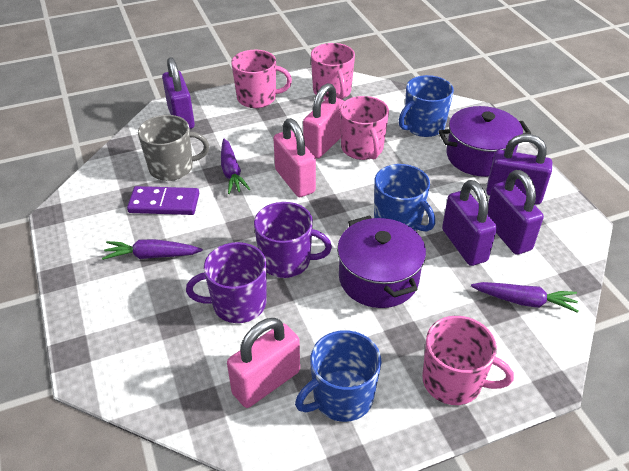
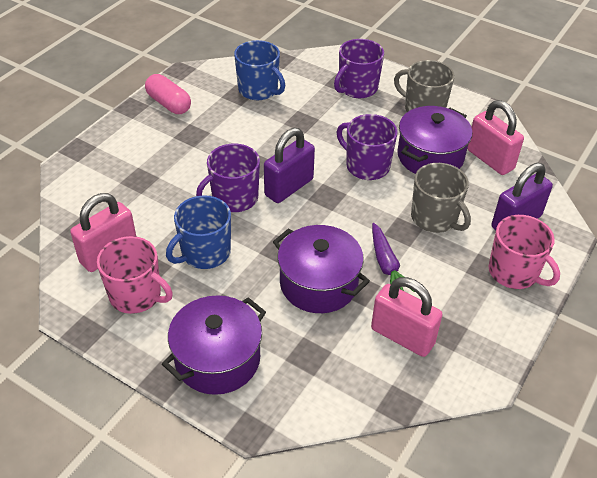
blue mug: [295,330,382,422] [374,164,435,232] [399,75,454,137] = 3 -> [166,195,231,269] [234,40,285,100] = 2
grey mug: [138,115,209,181] = 1 -> [394,60,455,112] [411,163,471,233] = 2
pink capsule: none = 0 -> [145,74,191,114] = 1
pink mug: [231,50,292,108] [311,43,355,100] [340,96,389,160] [422,316,514,405] = 4 -> [97,236,173,314] [488,215,560,289] = 2
purple carrot: [102,239,203,260] [221,139,250,194] [471,282,579,313] = 3 -> [372,223,415,292] = 1
purple domino: [127,186,199,215] = 1 -> none = 0
purple mug: [186,242,267,323] [254,202,332,278] = 2 -> [196,143,260,212] [334,39,384,98] [337,114,398,180] = 3
purple padlock: [162,57,195,129] [442,180,497,266] [486,134,552,204] [488,170,544,255] = 4 -> [264,128,315,203] [491,163,553,230] = 2
purple pot: [337,215,426,308] [438,106,531,177] = 2 -> [162,295,266,395] [273,225,370,313] [397,106,472,174] = 3

